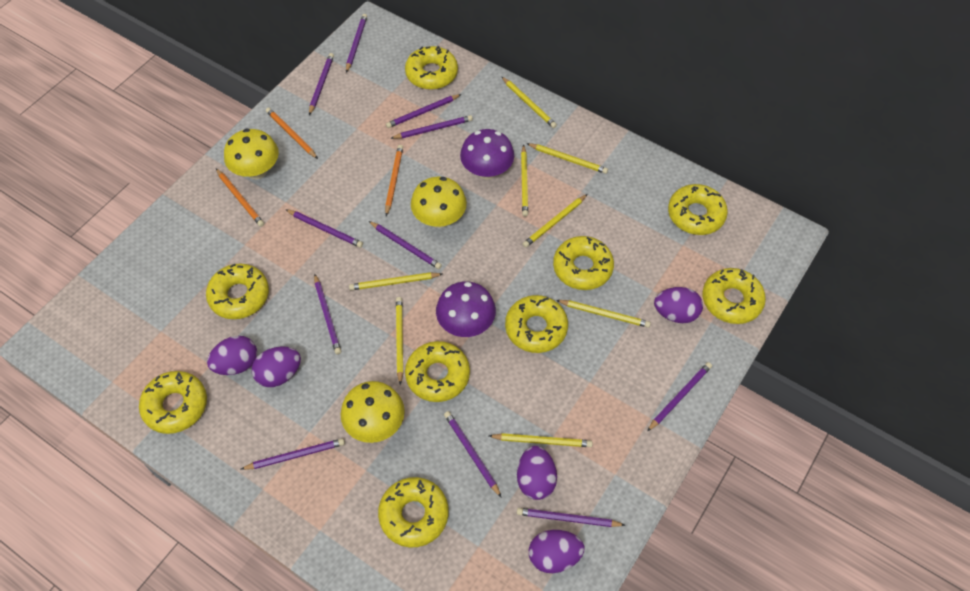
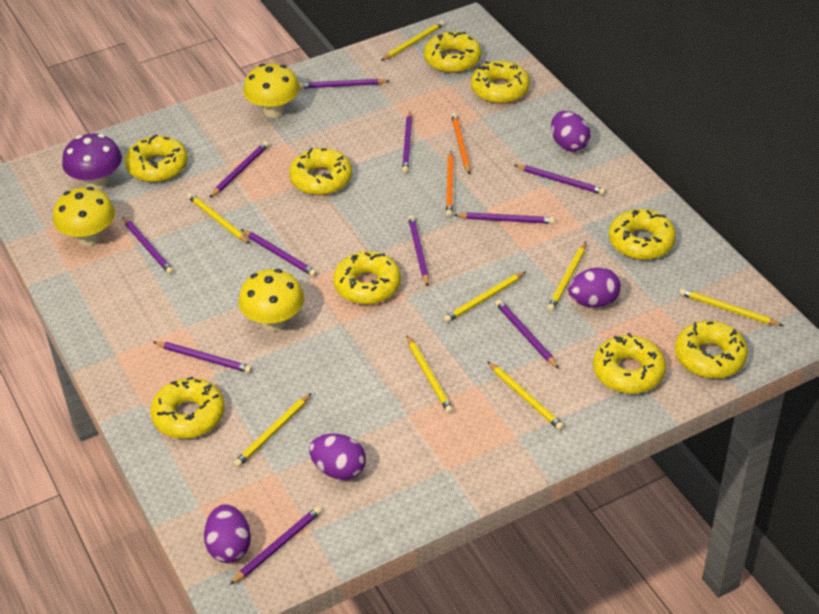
orange pencil: [216,169,264,227] [266,108,318,159] [385,145,403,216] = 3 -> [446,151,454,217] [451,113,471,175] = 2
purple egg: [207,336,257,375] [252,347,301,387] [517,446,557,500] [529,530,584,573] [654,287,703,323] = 5 -> [204,504,251,563] [309,434,366,480] [551,111,591,152] [568,267,621,308] = 4
purple mushroom: [436,281,496,337] [460,129,514,180] = 2 -> [62,134,122,190] = 1

